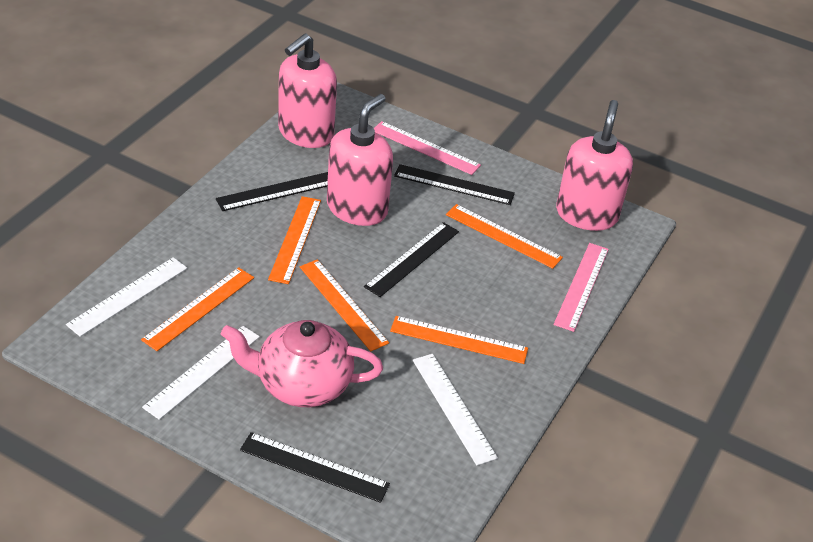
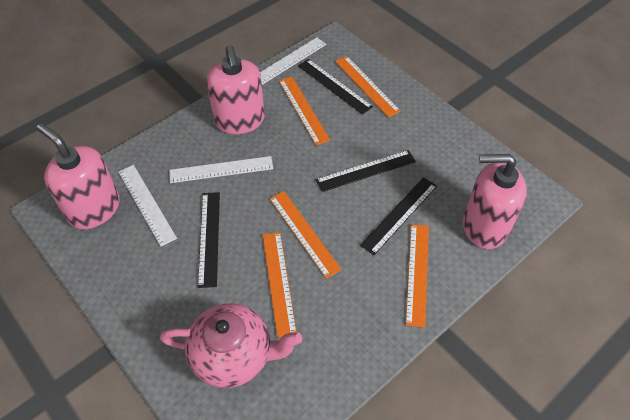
pink ruler: [374,121,481,175] [553,243,609,332] = 2 -> none = 0

